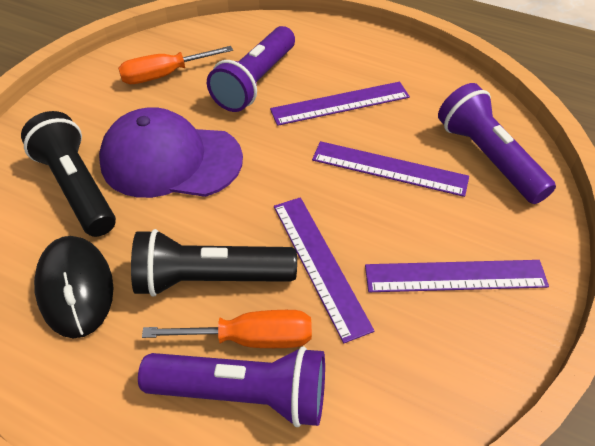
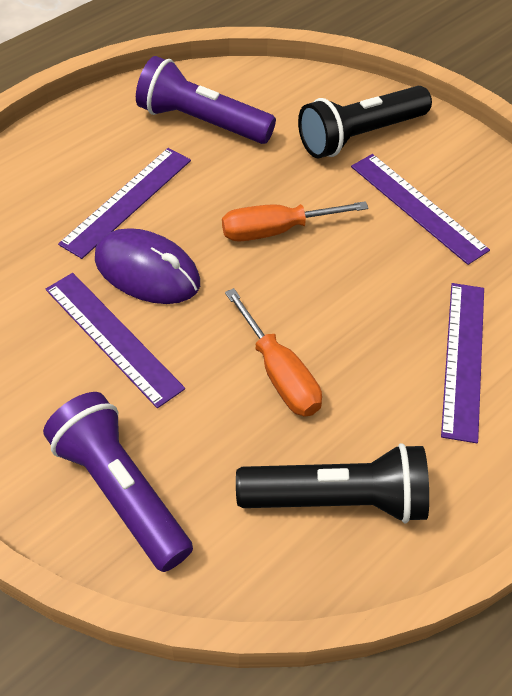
black mouse: [34,236,113,338] = 1 -> none = 0
purple cap: [99,107,243,198] = 1 -> none = 0
purple flashlight: [138,346,325,427] [207,26,295,112] [438,83,556,204] = 3 -> [43,392,193,572] [136,56,276,144] = 2
purple mouse: none = 0 -> [95,228,200,304] = 1

